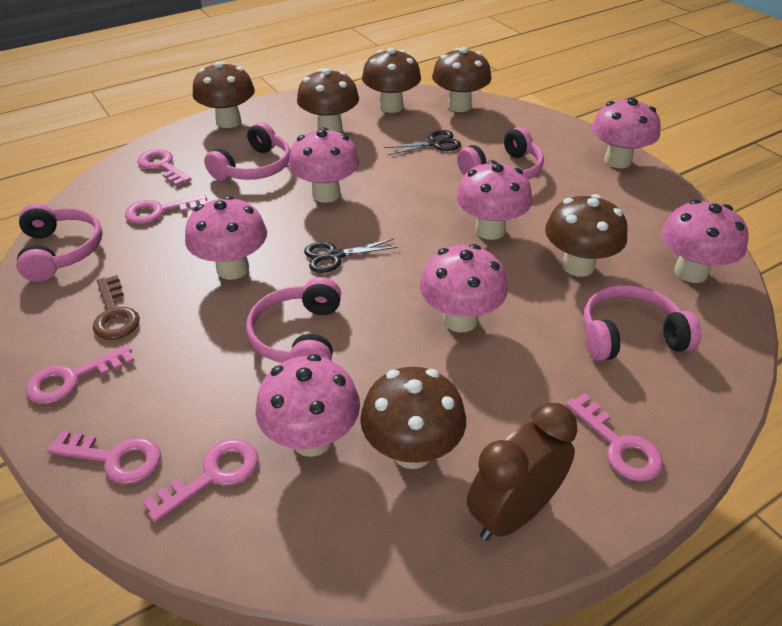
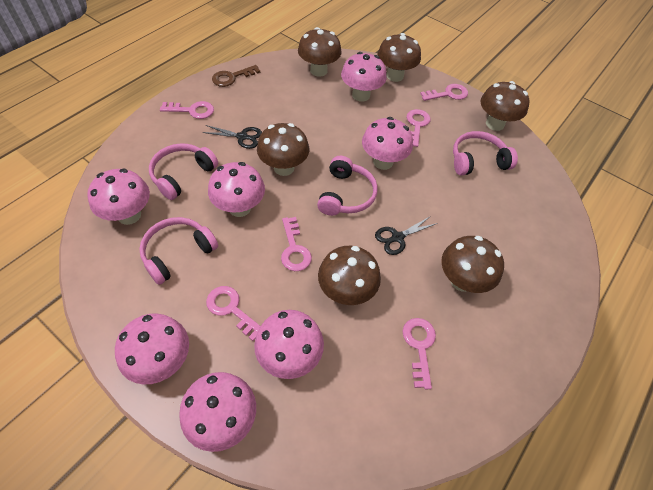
brown clock: [467,403,577,541] = 1 -> none = 0
pink headphones: [16,203,103,282] [204,122,291,181] [246,277,341,363] [457,127,544,180] [583,285,701,361] = 5 -> [139,217,218,285] [149,143,218,200] [317,156,378,216] [453,131,518,175] = 4

